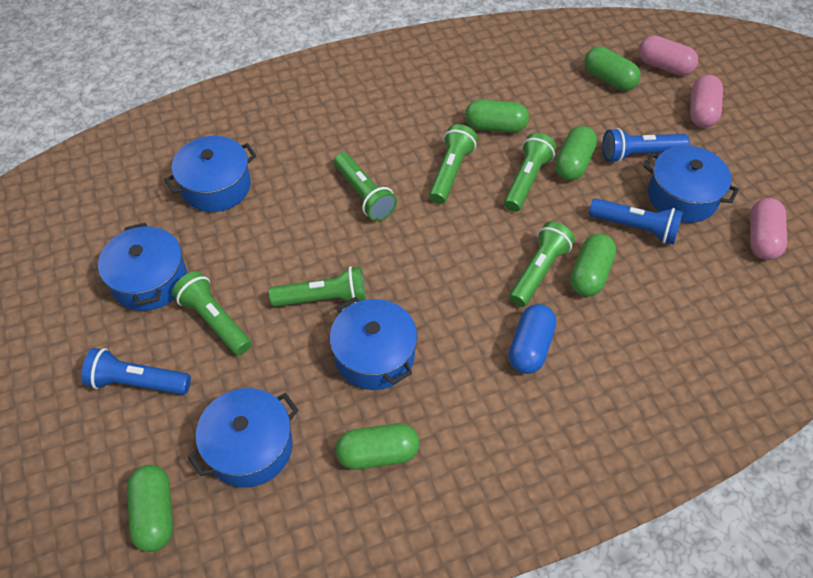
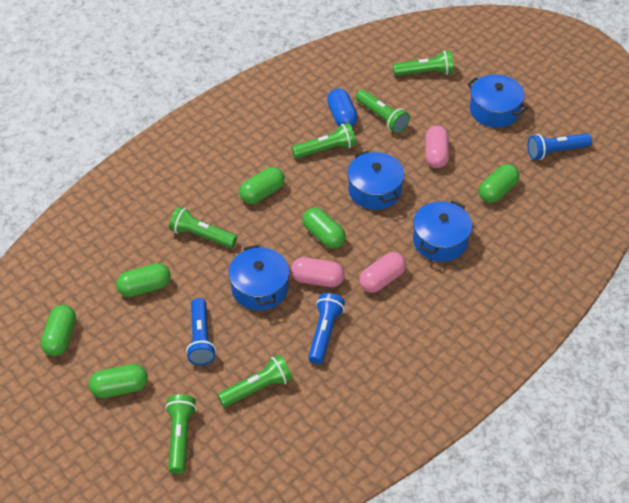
blue pot: [98,223,187,311] [164,136,257,212] [188,388,299,488] [330,297,417,390] [644,146,739,223] = 5 -> [228,245,290,311] [347,151,404,210] [413,201,472,262] [467,74,528,128] = 4

